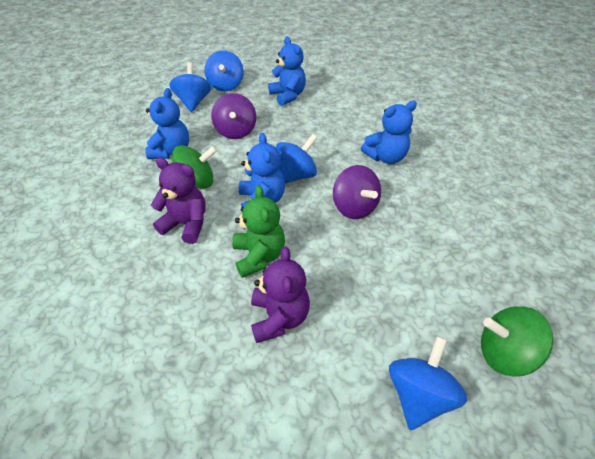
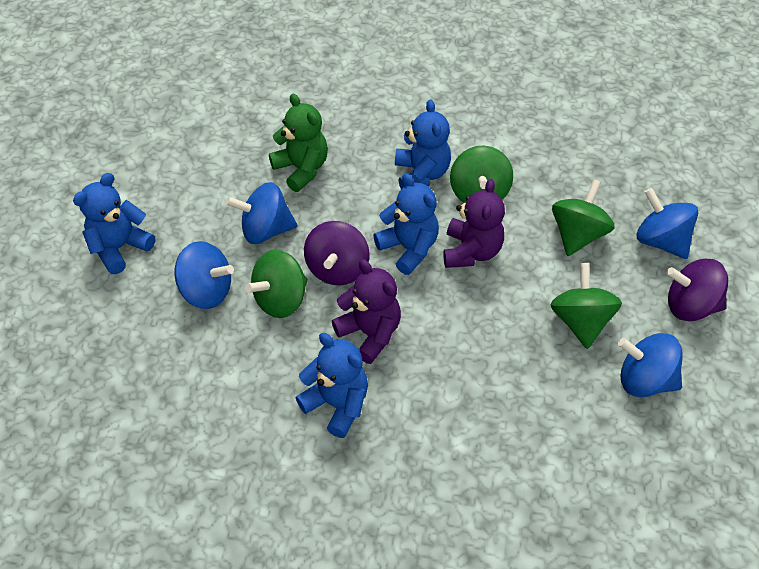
green spinning top: [172,145,218,189] [481,306,553,377] = 2 -> [245,250,308,318] [450,145,513,203] [551,263,622,349] [552,179,615,256] = 4

